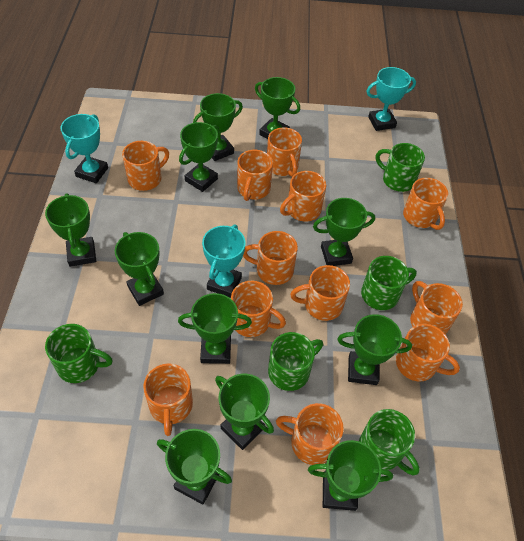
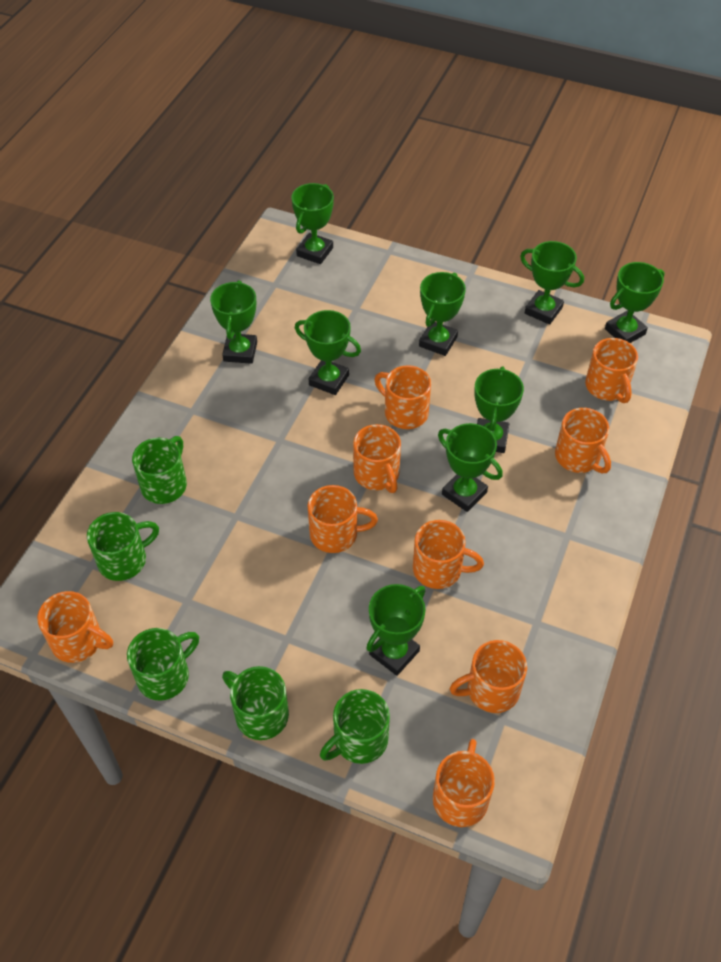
green trophy: [45,193,96,267] [115,232,164,306] [157,429,232,505] [178,293,252,364] [179,122,219,192] [193,93,243,161] [215,374,274,450] [255,77,300,139] [308,440,393,511] [313,198,375,266] [337,314,412,385] = 11 -> [210,280,257,364] [291,183,334,264] [295,310,361,395] [366,584,426,676] [419,272,466,356] [438,423,503,512] [474,366,524,453] [520,241,584,325] [605,262,665,343] = 9
orange mug: [122,141,169,191] [143,363,193,436] [231,281,286,337] [237,150,273,201] [243,231,298,285] [267,127,302,177] [276,403,344,465] [280,171,326,222] [290,265,350,321] [396,324,460,381] [403,178,448,230] [410,281,463,335] = 12 -> [37,591,113,663] [307,485,378,553] [353,424,401,493] [375,365,431,429] [413,520,484,589] [433,739,495,827] [450,640,527,713] [555,408,611,473] [585,338,638,403] = 9
turquoise trophy: [61,114,108,183] [202,225,246,298] [366,67,416,131] = 3 -> none = 0

